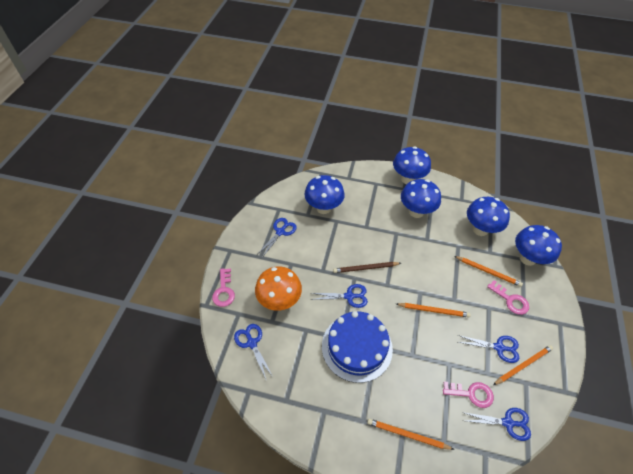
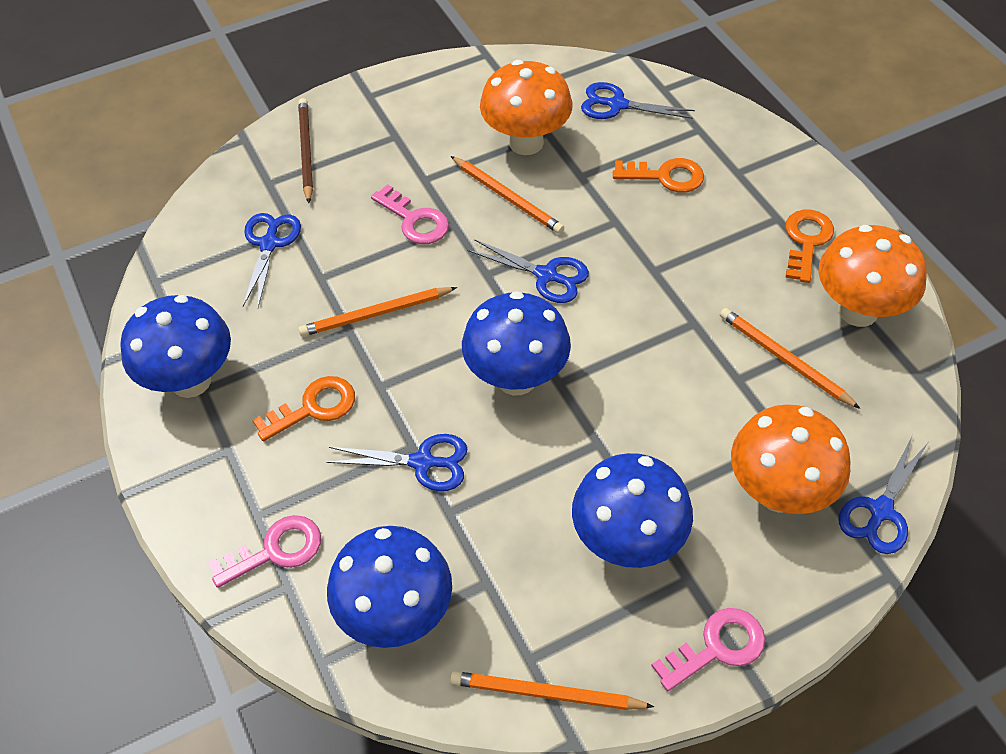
blue cake: [322,311,393,383] = 1 -> none = 0
blue mushroom: [304,175,345,214] [393,146,431,184] [401,179,441,218] [467,197,510,236] [515,225,562,266] = 5 -> [120,295,231,398] [327,526,452,648] [462,291,571,395] [572,453,693,568] = 4
orange key: none = 0 -> [253,376,355,441] [613,158,704,193] [785,210,834,283] = 3
orange mushroom: [255,266,302,311] = 1 -> [480,60,573,155] [731,404,850,514] [818,225,927,327] = 3

